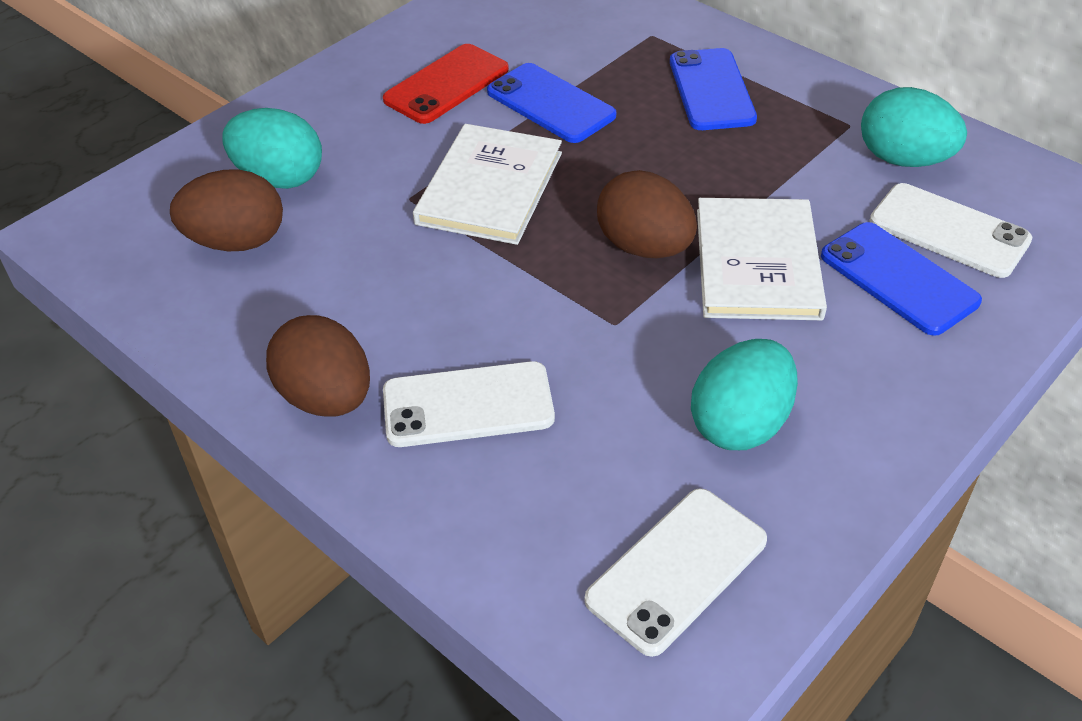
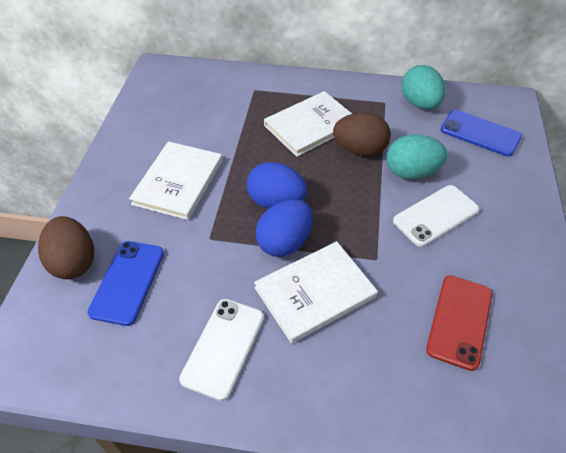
blue egg: none = 0 -> [247,162,307,209] [256,199,313,257] = 2
blue phone: [487,63,616,143] [670,48,757,130] [821,222,982,336] = 3 -> [88,241,164,326] [440,110,522,157] = 2
brown egg: [170,169,283,251] [266,315,370,417] [597,170,697,258] = 3 -> [38,216,94,279] [333,113,391,156] = 2
turquoise egg: [222,108,322,189] [691,339,798,450] [861,87,967,167] = 3 -> [386,134,448,179] [401,65,446,109] = 2
white book: [413,124,562,245] [697,198,827,320] = 2 -> [129,141,222,220] [254,241,378,344] [264,91,352,157] = 3
white phone: [383,361,555,447] [585,488,767,657] [869,183,1032,278] = 3 -> [179,299,264,401] [393,185,480,247] = 2

